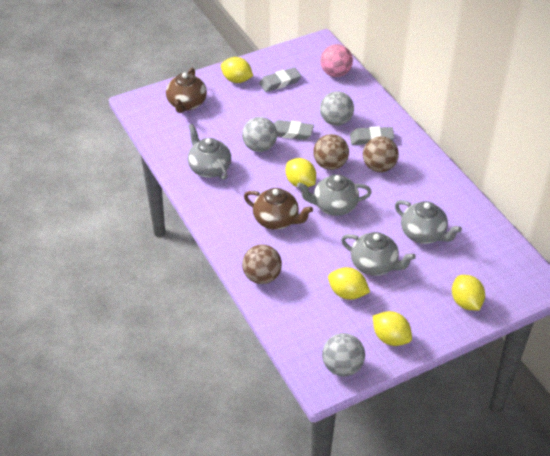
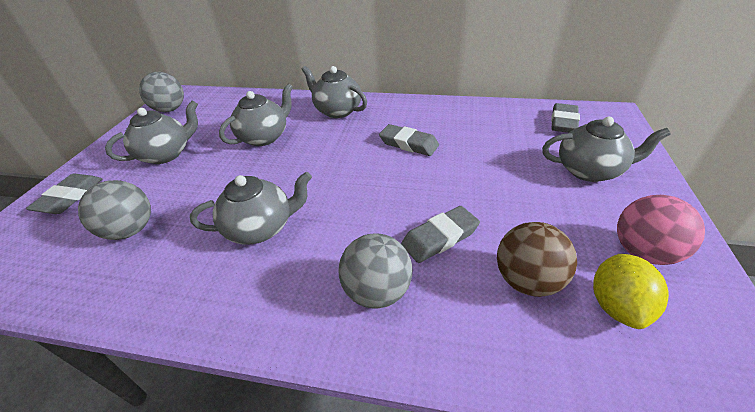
brown ball: [242,245,282,284] [314,134,349,170] [363,137,399,172] = 3 -> [497,222,577,297] = 1
brown teapot: [166,68,207,113] [244,188,313,230] = 2 -> none = 0
grey eraser: [259,67,301,92] [274,120,314,140] [350,127,395,145] = 3 -> [26,174,102,214] [379,124,439,156] [401,206,480,263] [551,103,580,133] = 4
grey teapot: [188,124,231,180] [297,174,372,216] [341,232,416,276] [395,200,462,244] = 4 -> [105,100,198,164] [190,172,312,244] [219,83,293,146] [302,66,367,118] [542,117,671,182] = 5
yellow lemon: [221,57,253,83] [286,158,316,187] [328,267,370,300] [373,311,412,346] [452,275,485,310] = 5 -> [593,254,669,329] = 1

